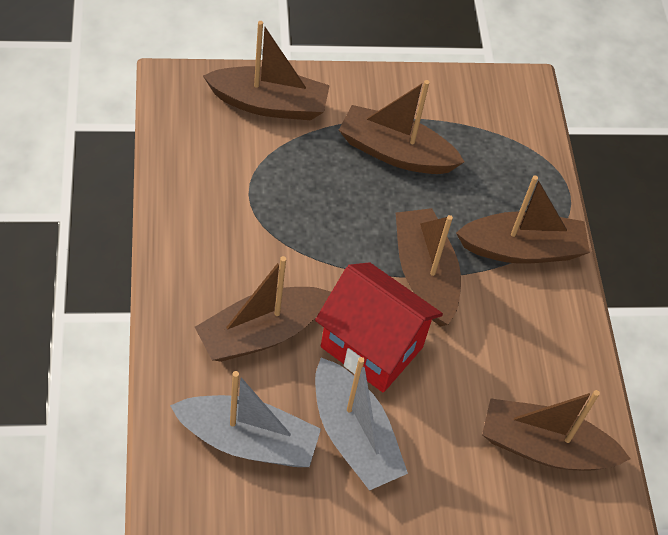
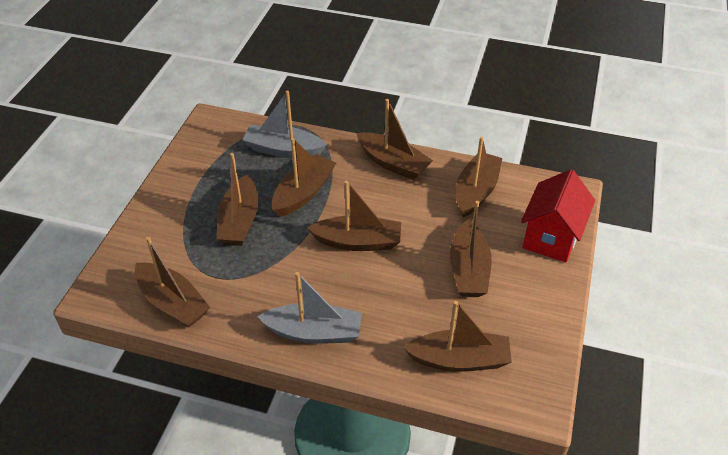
brown boat: [195,256,331,362] [203,21,330,120] [339,80,464,174] [396,208,461,326] [456,175,590,264] [482,390,630,470] = 6 -> [135,237,210,328] [217,153,259,246] [272,138,336,217] [307,181,401,251] [356,99,433,180] [403,301,512,372] [450,201,492,297] [456,137,502,217] = 8

